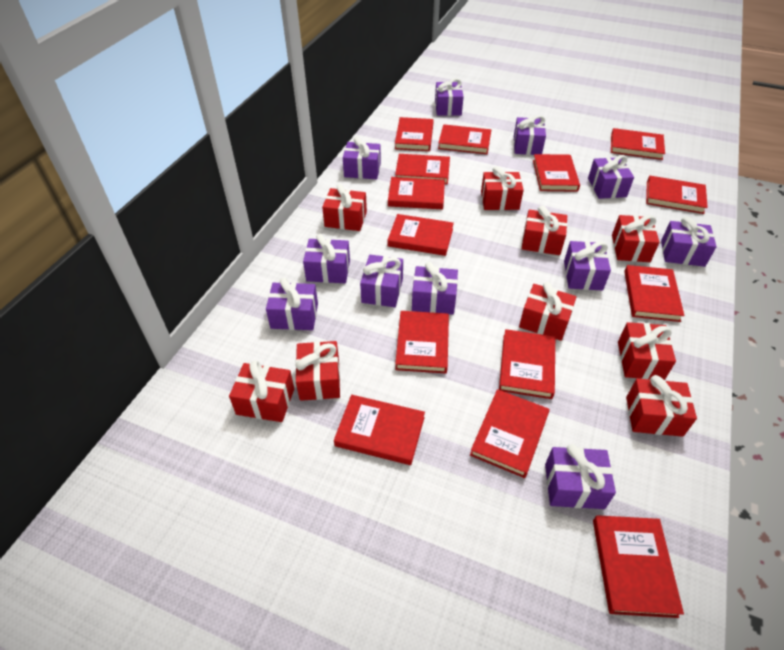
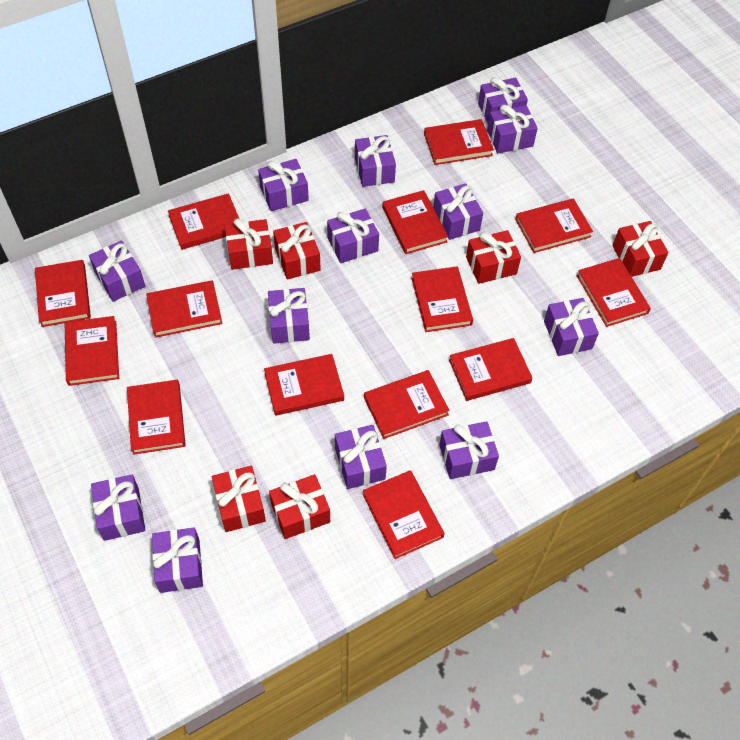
purple gift: [266,278,318,330] [303,234,350,283] [343,136,381,179] [360,255,403,307] [412,262,458,315] [435,78,464,116] [514,115,546,155] [545,444,616,509] [564,241,611,290] [588,155,634,199] [661,217,717,267] = 11 -> [89,240,145,302] [91,474,145,541] [152,528,203,593] [258,159,309,211] [268,288,310,344] [327,208,379,263] [335,425,387,489] [355,135,396,187] [433,183,483,240] [439,421,499,479] [478,77,528,123] [487,105,538,153] [544,298,599,356] = 13
red gift: [229,360,294,422] [295,341,340,401] [322,184,367,231] [481,166,524,210] [519,282,577,341] [522,205,567,255] [612,215,660,262] [618,322,676,380] [626,375,697,437] = 9 -> [212,466,266,532] [225,218,273,270] [269,474,330,539] [273,222,321,280] [466,230,521,284] [612,221,669,277] = 6

